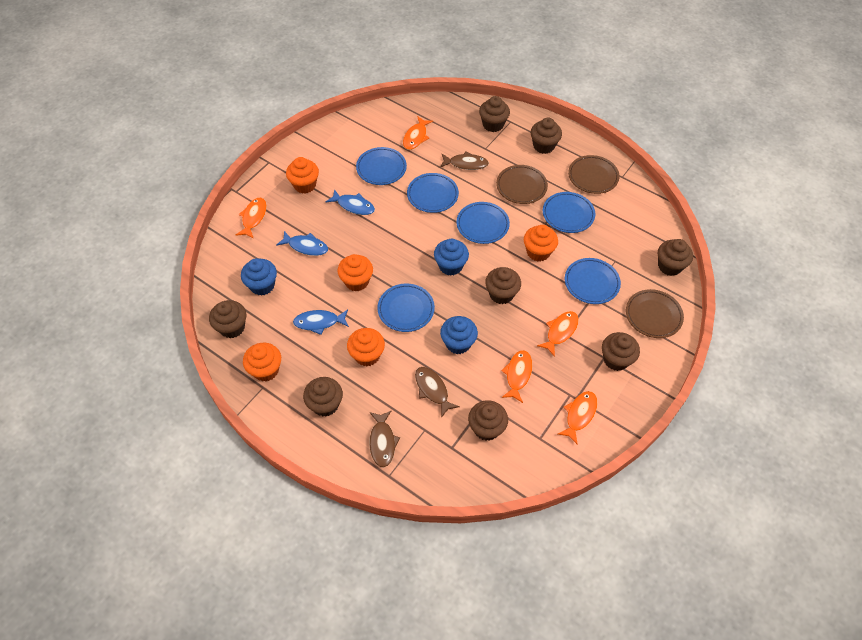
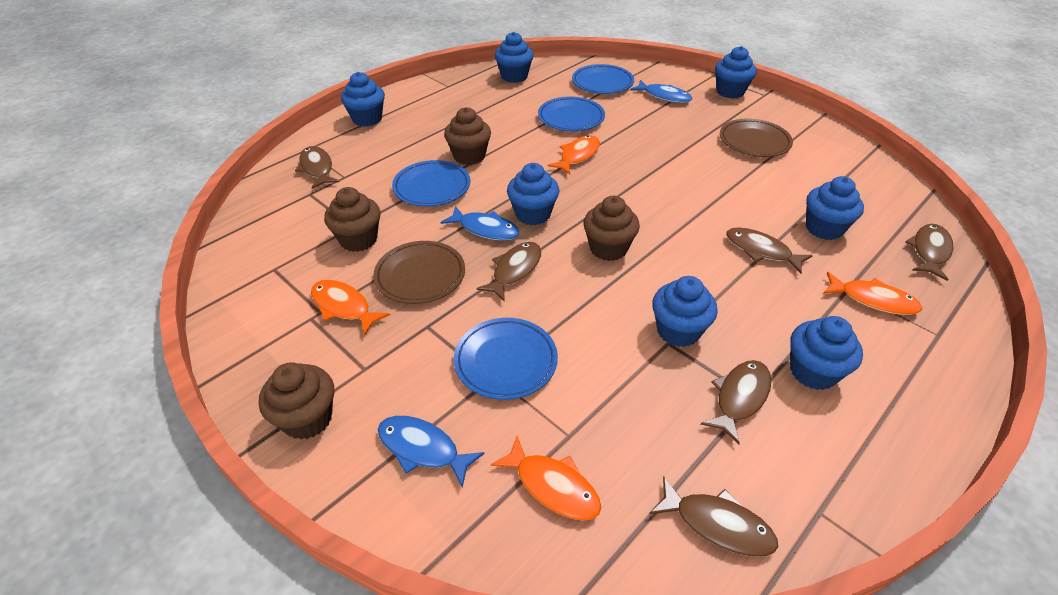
blue cupcake: [241,258,277,296] [434,239,469,276] [440,316,478,354] = 3 -> [341,72,385,127] [495,32,534,83] [507,163,559,225] [652,276,718,347] [715,46,757,99] [790,316,863,390] [806,176,864,240] = 7
blue plate: [356,147,407,185] [377,283,435,332] [407,173,459,213] [456,202,510,244] [543,192,595,233] [565,258,621,304] = 6 -> [392,160,470,207] [454,318,558,400] [538,97,605,131] [572,64,634,94] = 4
brown cupcake: [209,300,246,338] [303,377,343,417] [468,400,508,441] [479,96,510,132] [485,267,521,304] [531,118,562,154] [602,332,640,371] [658,239,693,276] = 8 -> [259,362,334,440] [324,187,380,252] [444,107,491,165] [584,196,640,261] = 4
brown fish: [369,410,400,468] [415,367,460,418] [440,152,489,170] = 3 -> [295,146,339,189] [476,242,541,302] [649,476,778,557] [701,360,772,445] [726,227,813,274] [905,224,953,281] = 6
brown plate: [496,165,548,204] [568,155,620,194] [626,289,684,338] = 3 -> [373,241,465,304] [720,119,793,157] = 2
orange cupcake: [243,343,281,382] [286,157,319,194] [338,254,373,291] [347,328,385,366] [524,225,558,262] = 5 -> none = 0
orange fish: [236,198,267,239] [403,116,433,150] [501,350,533,403] [537,311,579,357] [558,391,597,445] = 5 -> [311,280,390,336] [491,436,601,521] [548,135,600,174] [823,272,923,315] = 4

